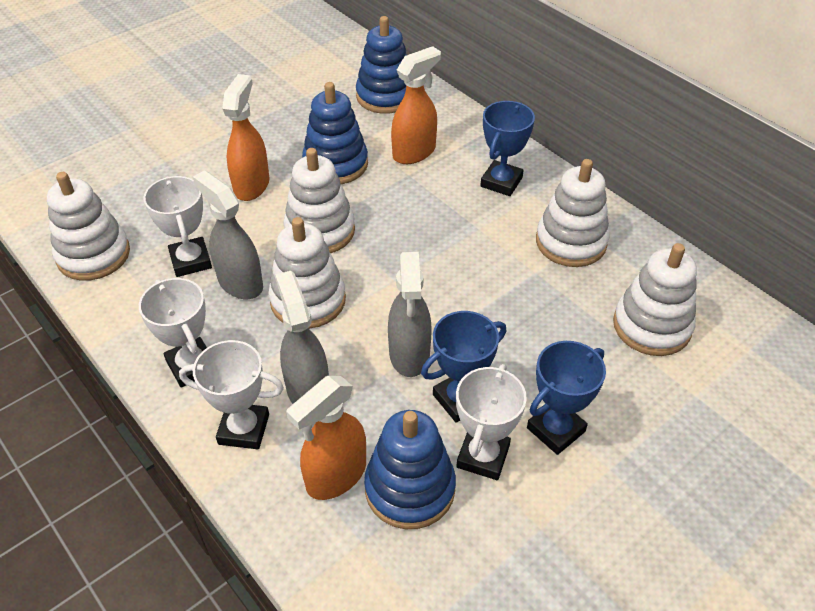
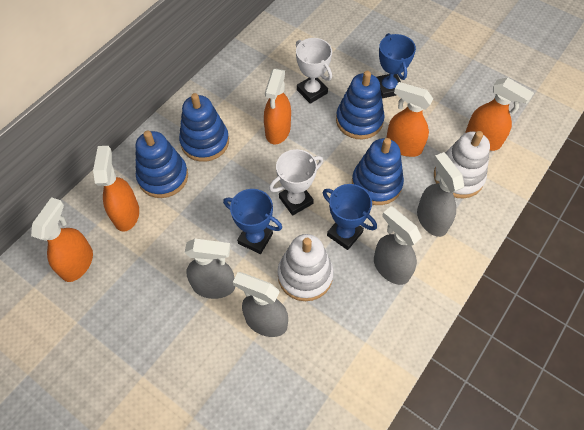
blue stacking toy: [302,82,368,184] [356,16,406,114] [364,410,456,529] = 3 -> [135,131,188,198] [179,93,229,162] [336,71,385,139] [352,138,404,205] = 4
grey spray bottle: [193,170,263,299] [275,271,329,404] [388,252,432,377] = 3 -> [185,239,235,299] [233,272,288,337] [374,206,422,285] [417,152,464,237] = 4
orange spray bottle: [222,74,270,201] [286,376,366,500] [391,46,441,164] = 3 -> [31,197,93,282] [93,146,139,232] [264,69,291,144] [386,82,433,157] [465,77,534,151] = 5
white stacking toy: [47,172,130,281] [268,217,346,329] [283,148,355,253] [536,159,610,267] [613,243,697,356] = 5 -> [278,234,334,301] [434,131,490,199] = 2
white trophy: [139,278,207,387] [143,176,212,277] [179,340,284,449] [456,364,527,480] = 4 -> [269,149,323,216] [296,38,332,104] = 2

